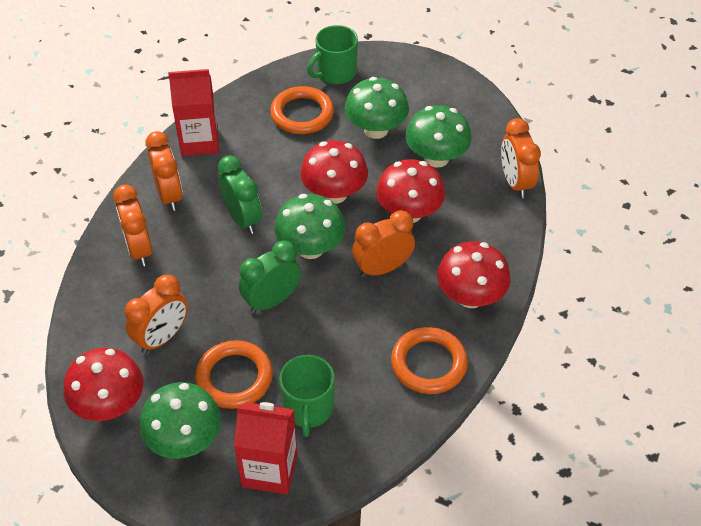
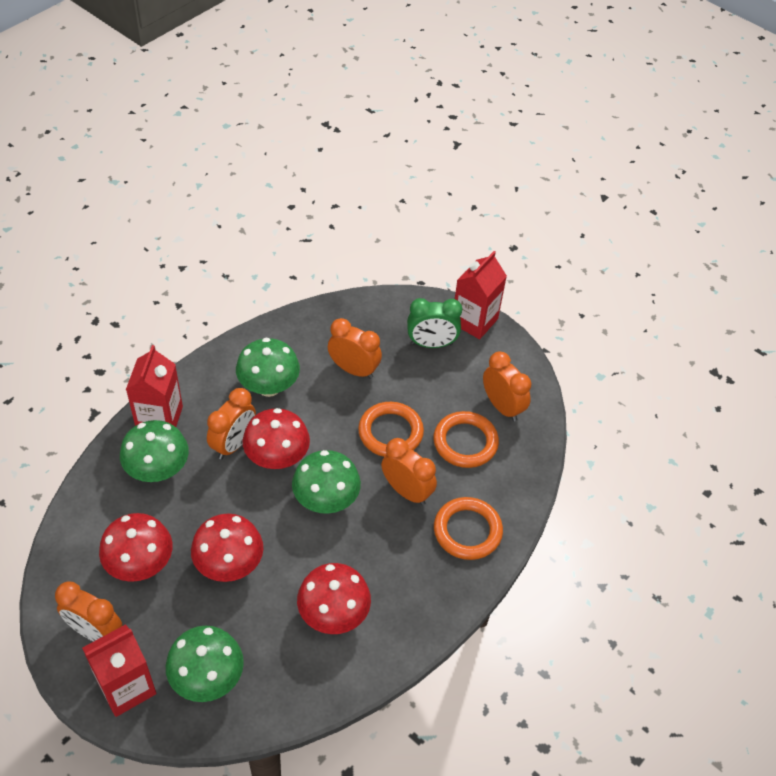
green clock: [218,155,262,234] [239,240,301,313] = 2 -> [407,298,462,348] = 1
green mug: [279,355,335,437] [307,25,358,84] = 2 -> none = 0
red carton: [168,69,219,156] [234,402,298,495] = 2 -> [82,624,156,717] [126,345,183,427] [455,251,507,339] = 3

